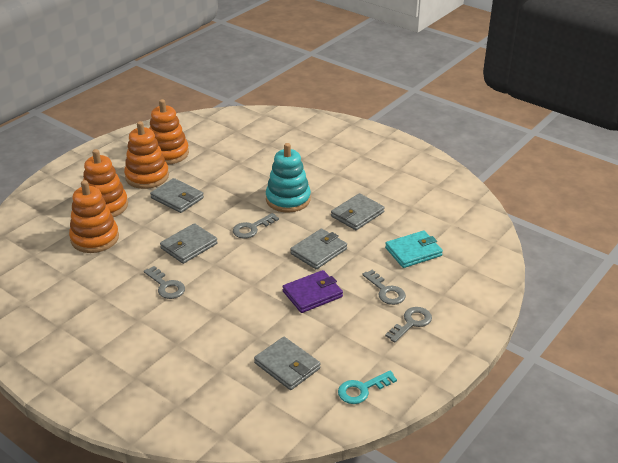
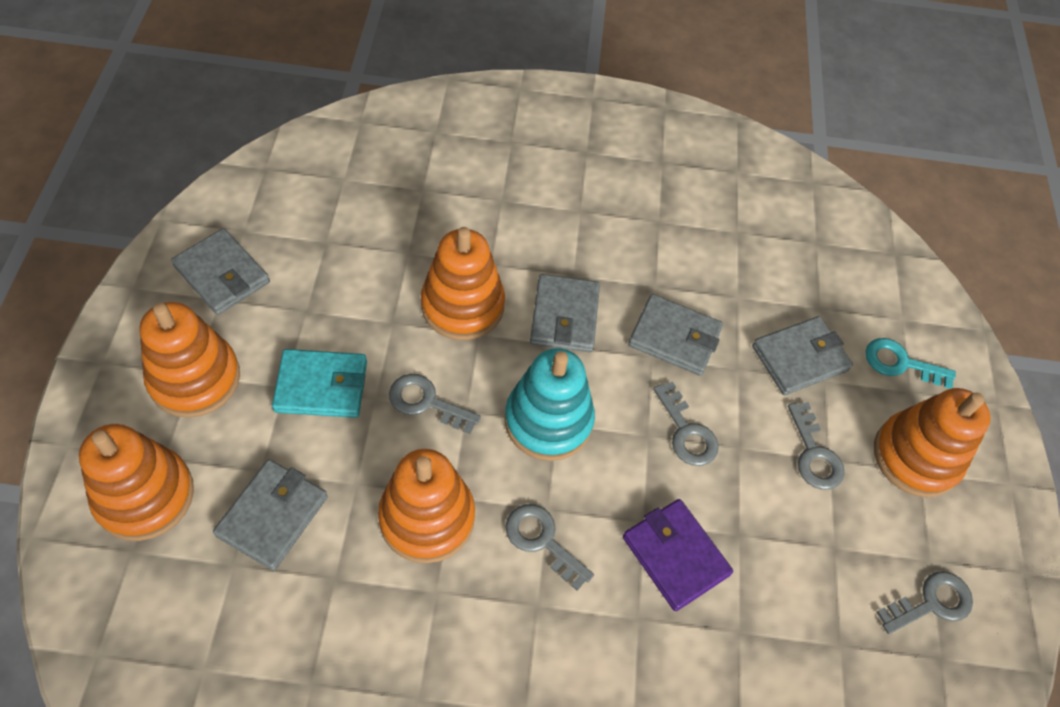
grey key: [144,266,185,299] [233,213,279,239] [362,269,406,305] [385,307,432,342] = 4 -> [389,374,481,434] [505,504,594,591] [653,381,719,466] [788,402,845,490] [877,571,973,634] = 5
orange stacking toy: [69,180,119,253] [83,149,128,217] [124,121,169,189] [149,99,189,165] = 4 -> [79,424,194,541] [139,302,240,418] [378,449,475,563] [421,227,505,340] [874,388,991,497] = 5

